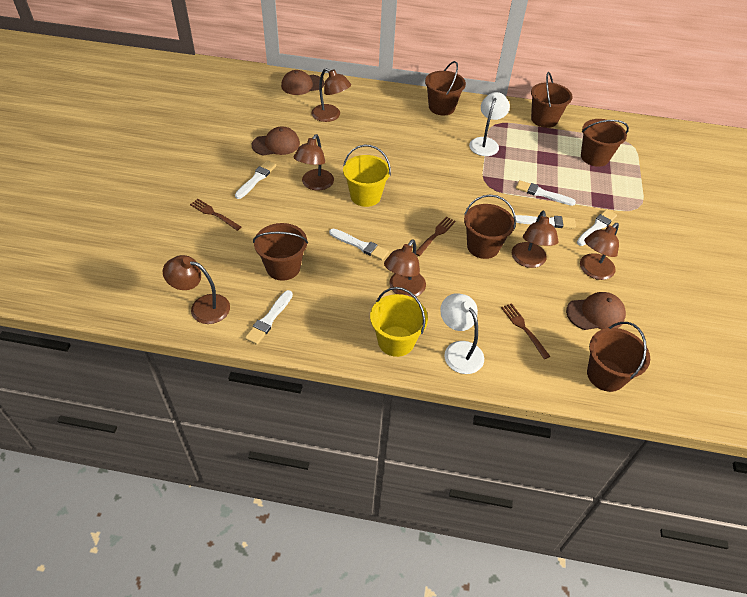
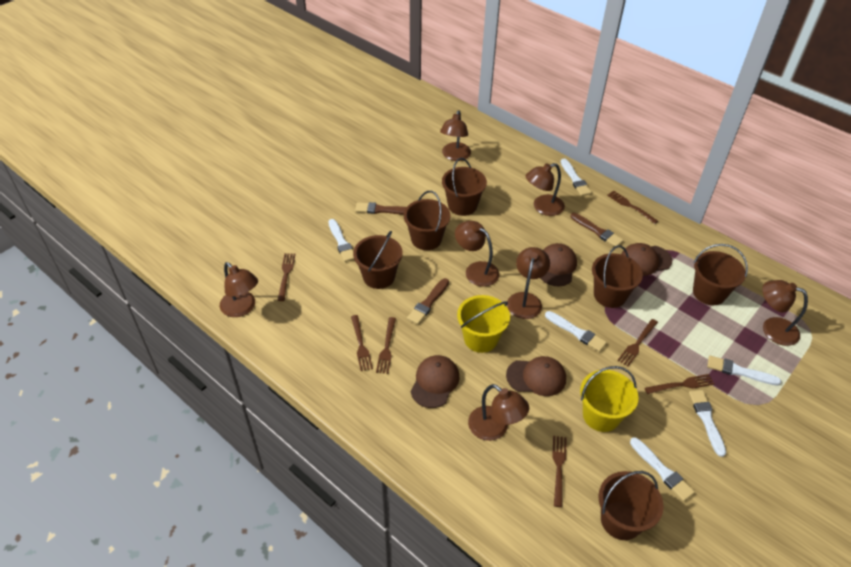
brown brush: none = 0 -> [355,202,406,215] [407,278,449,324] [570,213,624,247] = 3
brown cap: [252,127,300,156] [281,70,325,95] [566,292,626,330] = 3 -> [411,355,460,408] [506,356,566,396] [540,243,577,286] [622,243,672,276] = 4
brown fork: [190,199,241,231] [416,216,456,256] [501,303,550,359] = 3 -> [278,253,295,301] [351,315,373,371] [376,317,396,374] [552,436,567,507] [607,191,658,224] [617,319,658,367] [645,374,714,394] = 7
brown lamp: [163,255,230,324] [294,134,334,190] [311,68,351,122] [384,239,426,298] [512,211,559,268] [580,223,619,280] = 6 -> [220,262,258,317] [440,110,471,161] [455,221,499,287] [468,384,529,441] [507,247,550,319] [526,163,565,216] [762,280,808,346] = 7
white lamp: [440,293,484,374] [469,92,510,156] = 2 -> none = 0

